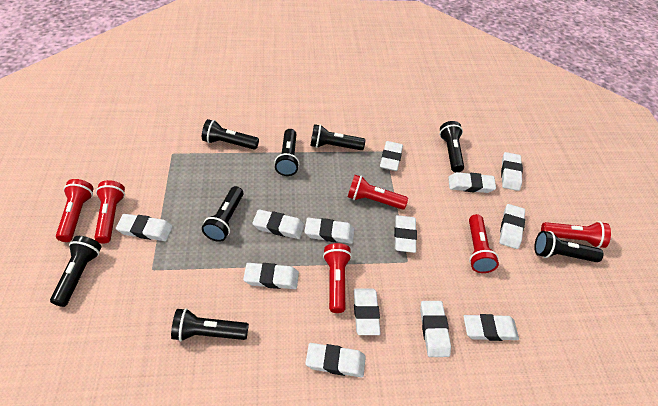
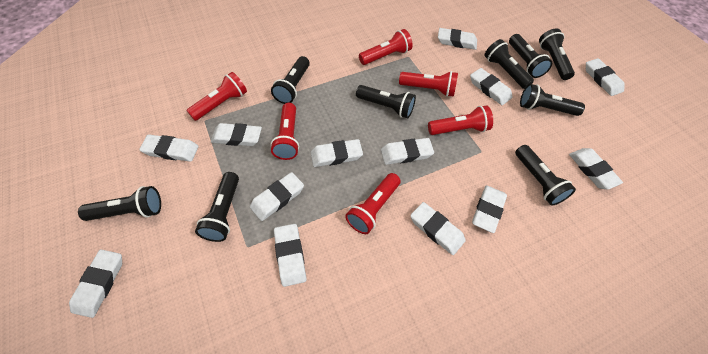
black flashlight: [50,236,101,307] [171,308,249,341] [202,119,259,150] [202,186,243,242] [274,129,299,176] [310,124,365,150] [439,121,464,173] [534,231,603,262] = 8 -> [78,186,161,221] [195,172,239,242] [271,56,310,104] [356,85,416,118] [484,39,534,89] [509,34,552,78] [515,145,576,206] [520,84,585,116] [539,29,575,80] = 9

